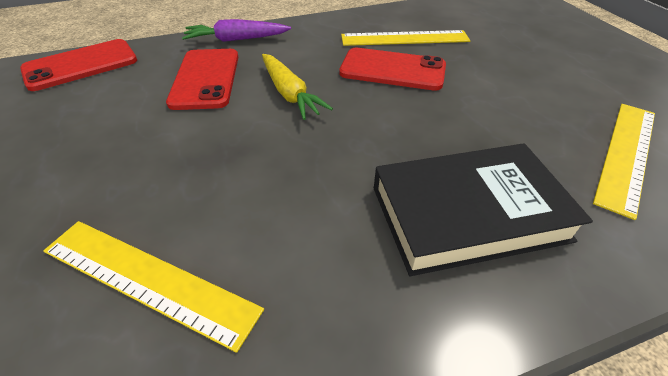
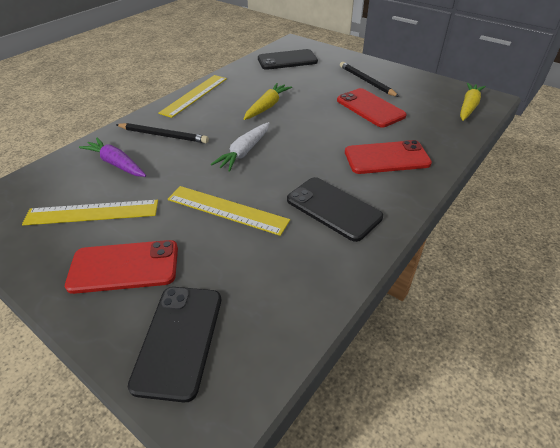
black book: [374,143,593,276] = 1 -> none = 0
black pencil: none = 0 -> [115,123,209,143] [340,62,399,97] = 2
black phone: none = 0 -> [128,287,221,402] [258,49,318,70] [287,177,383,242] = 3
white carrot: none = 0 -> [211,122,270,171] = 1
yellow carrot: [262,54,333,120] = 1 -> [244,83,292,120] [460,83,486,121] = 2

